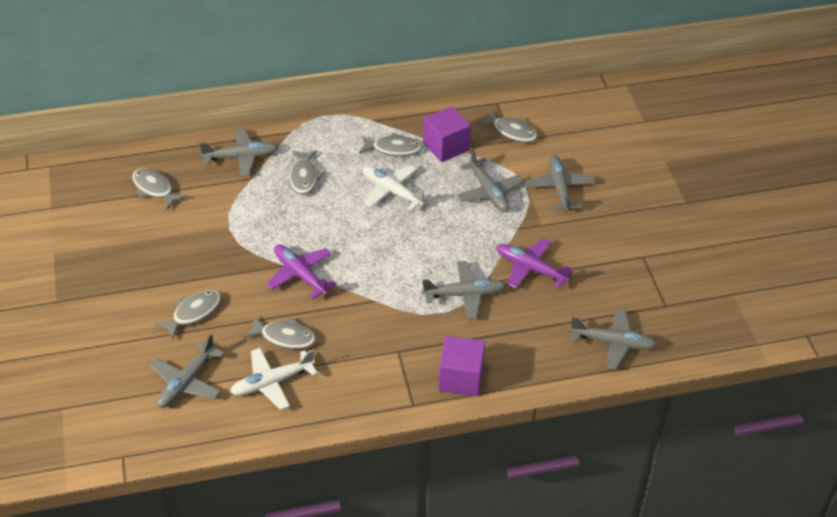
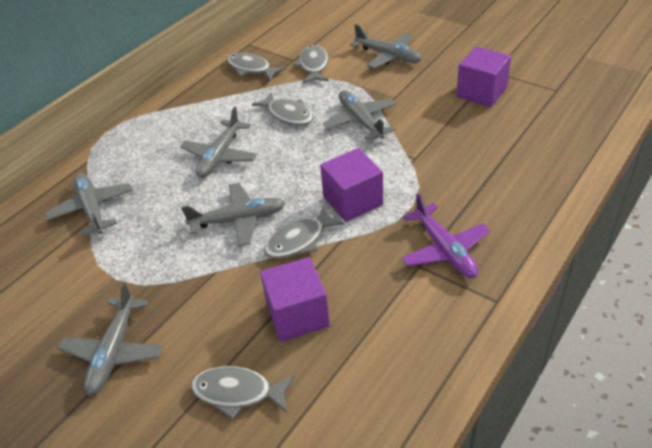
grey fish: [132,168,187,210] [155,290,221,339] [243,316,316,349] [289,150,325,195] [359,132,423,157] [477,110,538,143] = 6 -> [191,366,295,420] [227,52,286,81] [252,92,313,126] [264,206,344,259] [293,45,329,83] = 5
purple cube: [423,106,471,162] [439,336,485,396] = 2 -> [260,257,330,342] [320,148,383,222] [456,46,511,107] = 3
purple plane: [266,244,337,299] [496,238,573,289] = 2 -> [402,193,490,278] = 1
white plane: [230,348,317,410] [363,165,430,210] = 2 -> none = 0

